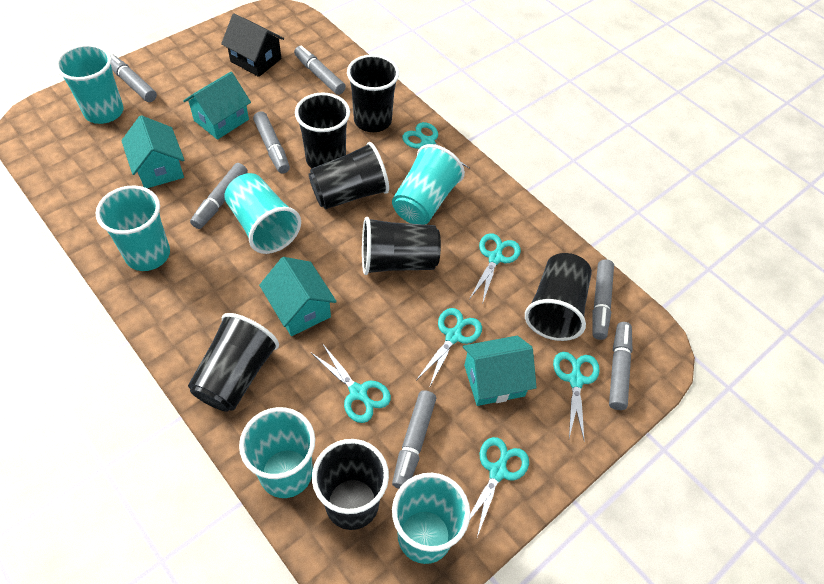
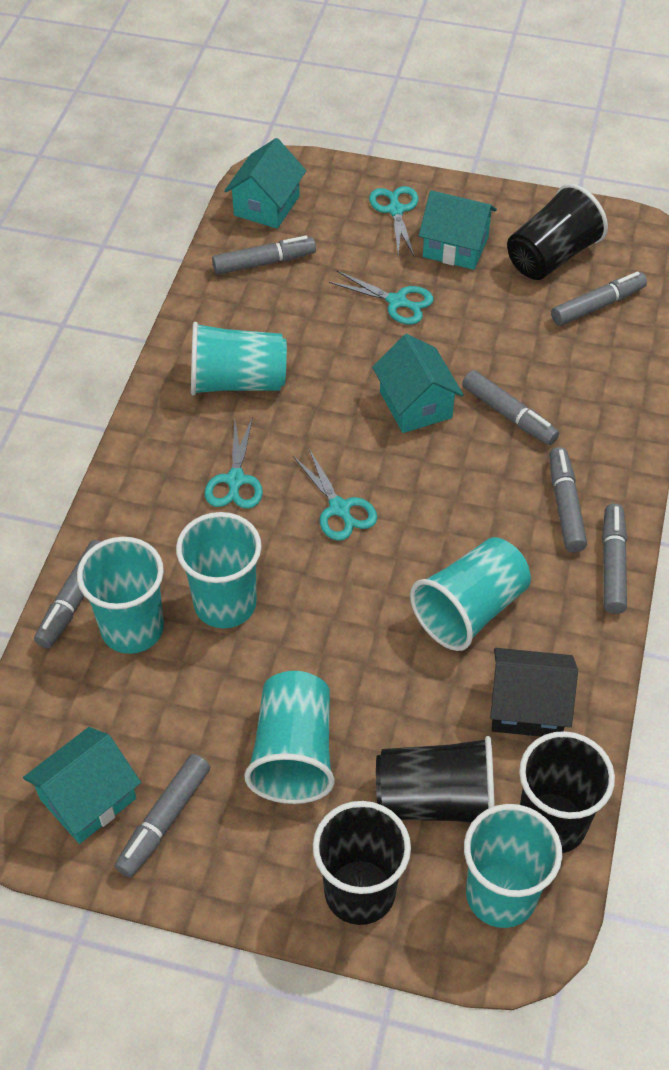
black cup: [188,313,279,412] [295,92,350,168] [309,142,389,209] [312,439,389,530] [347,54,399,132] [362,217,441,275] [525,253,592,341] = 7 -> [313,801,411,925] [376,736,495,823] [507,184,608,280] [519,731,615,853] = 4
turquoise scissors: [310,343,391,423] [402,122,469,168] [417,308,482,388] [470,233,521,305] [470,437,529,537] [553,352,600,442] = 6 -> [205,419,263,509] [293,449,378,541] [329,271,433,325] [369,186,418,256] = 4

